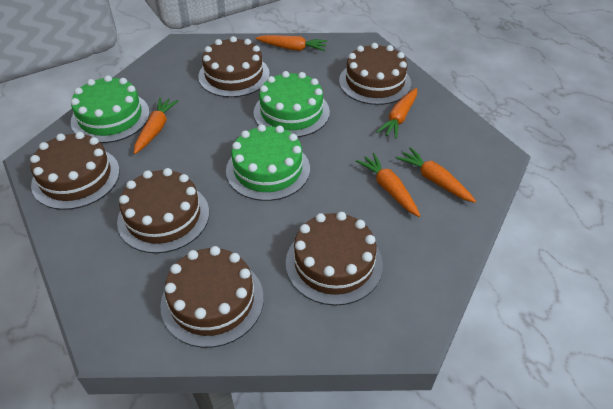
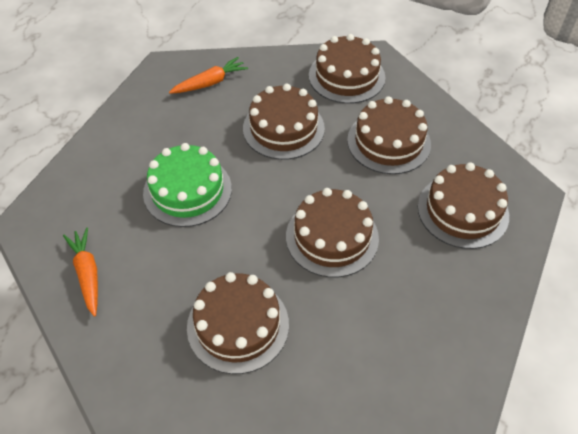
green cake: [71,75,150,143] [226,124,310,201] [254,71,330,137] = 3 -> [143,143,232,227] = 1
orange carrot: [134,98,178,154] [256,35,328,51] [356,153,420,217] [377,88,417,139] [396,147,476,203] = 5 -> [63,228,98,317] [169,57,248,94] = 2

